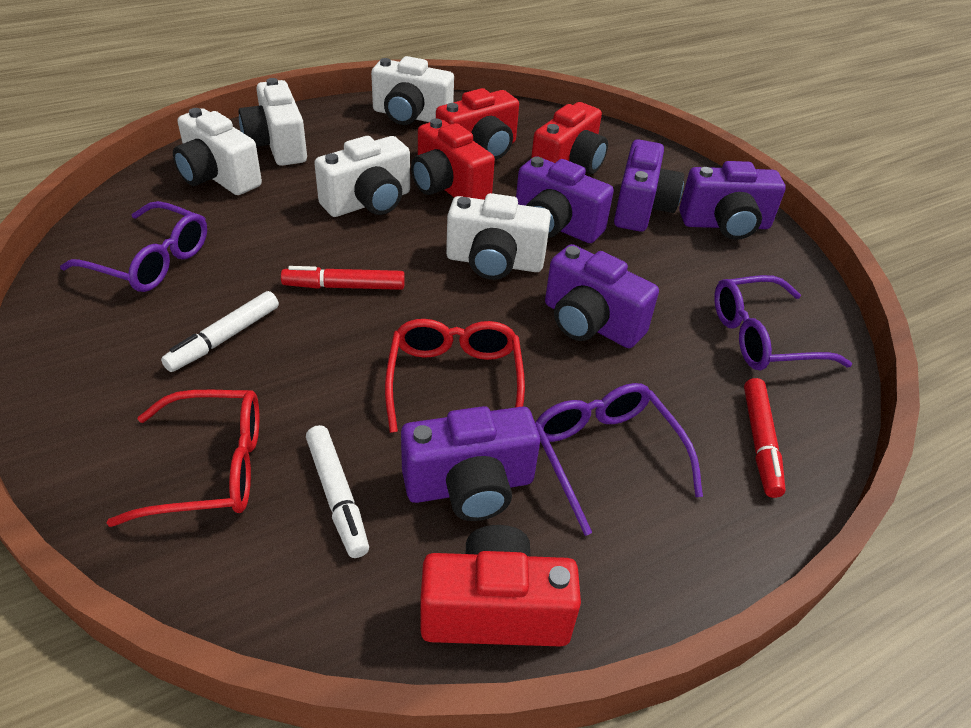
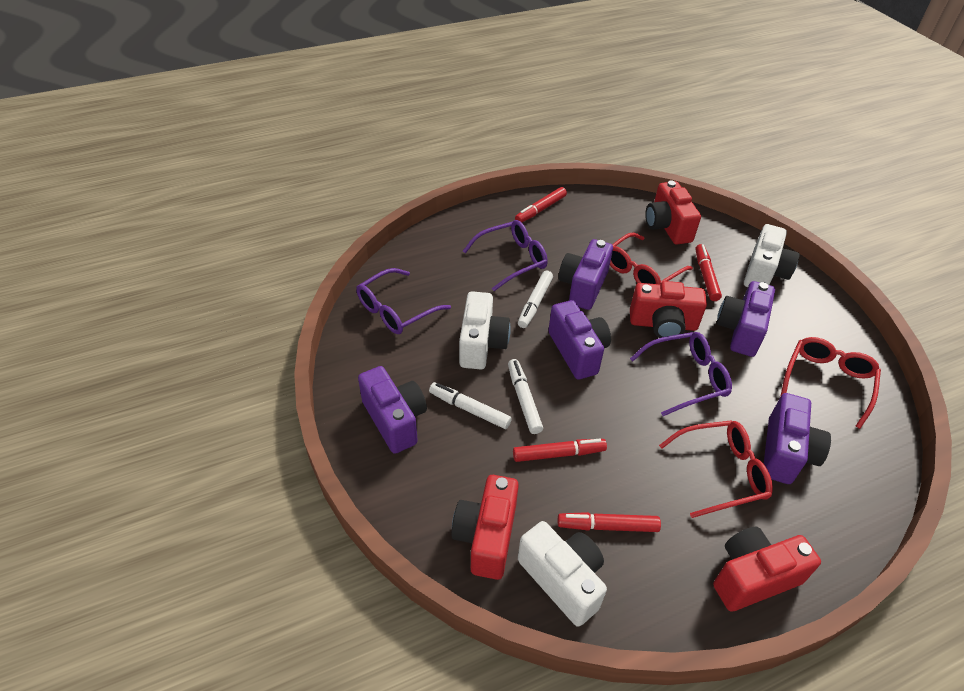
red glasses: [107,390,259,527] [385,319,525,433] = 2 -> [610,233,693,284] [659,420,773,518] [780,337,881,429] = 3
red marker: [281,266,405,290] [744,378,786,498] = 2 -> [513,439,607,462] [515,187,567,223] [558,512,661,532] [695,244,722,301] = 4
white camera: [173,108,262,195] [238,78,307,166] [314,136,410,217] [371,56,454,125] [446,193,551,280] = 5 -> [459,291,511,370] [518,521,607,627] [744,224,800,287] = 3
white marker: [161,291,279,372] [306,425,369,558] = 2 -> [429,382,512,429] [508,359,543,434] [518,271,553,328] = 3

